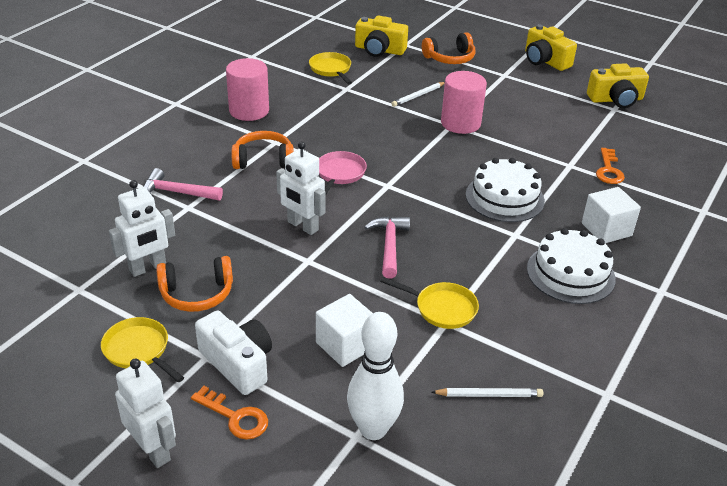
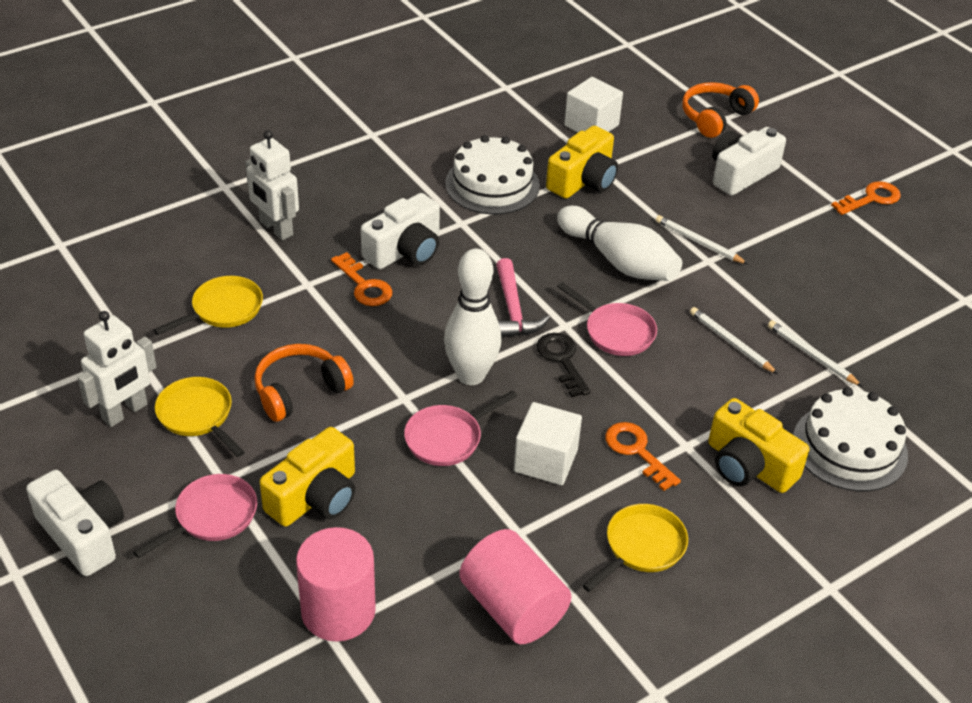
black key: none = 0 -> [536,333,590,398] = 1
orange headphones: [156,256,233,312] [232,131,294,169] [422,32,476,64] = 3 -> [254,344,354,422] [682,82,759,138] = 2
orange key: [191,386,268,440] [596,148,625,184] = 2 -> [331,252,392,306] [605,422,681,491] [831,181,901,215] = 3
pink hammer: [144,168,223,200] [365,216,410,279] = 2 -> [496,258,550,338] = 1
pink pan: [319,151,367,194] = 1 -> [133,474,257,558] [404,390,517,466] [557,282,657,356] = 3
white bowling pin: [347,312,404,440] = 1 -> [444,248,501,385] [557,206,682,281] = 2
white camera: [195,311,272,395] = 1 -> [26,470,124,576] [361,193,440,269] [712,127,786,196] = 3
white pencil: [391,82,445,107] [431,388,543,397] = 2 -> [656,215,748,264] [690,307,778,374] [768,320,863,387] = 3
white robot: [109,180,175,277] [115,359,176,468] [276,141,326,235] = 3 -> [78,311,157,427] [245,130,299,240] = 2

